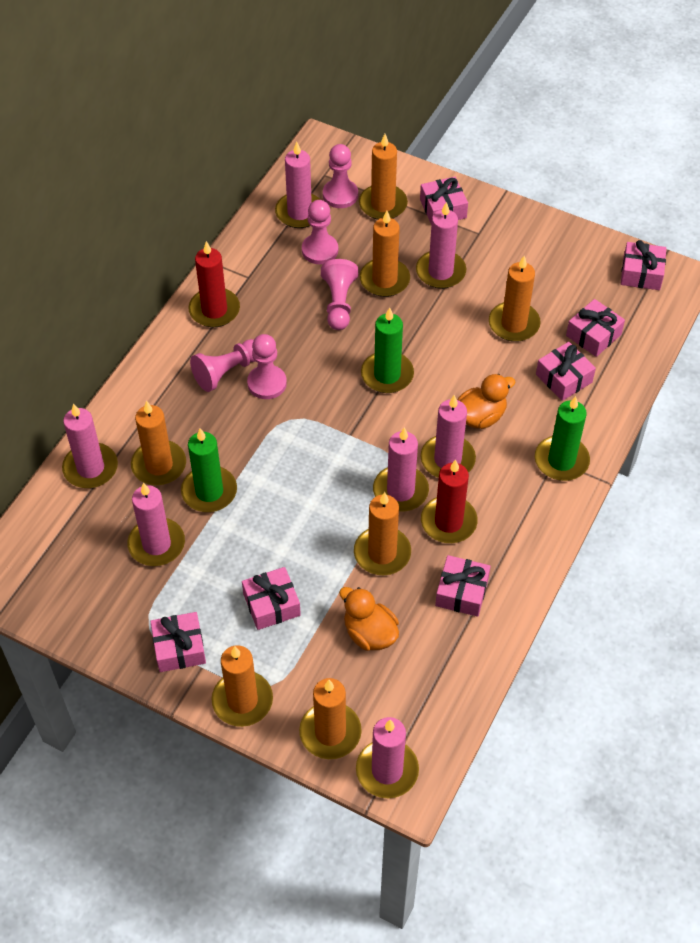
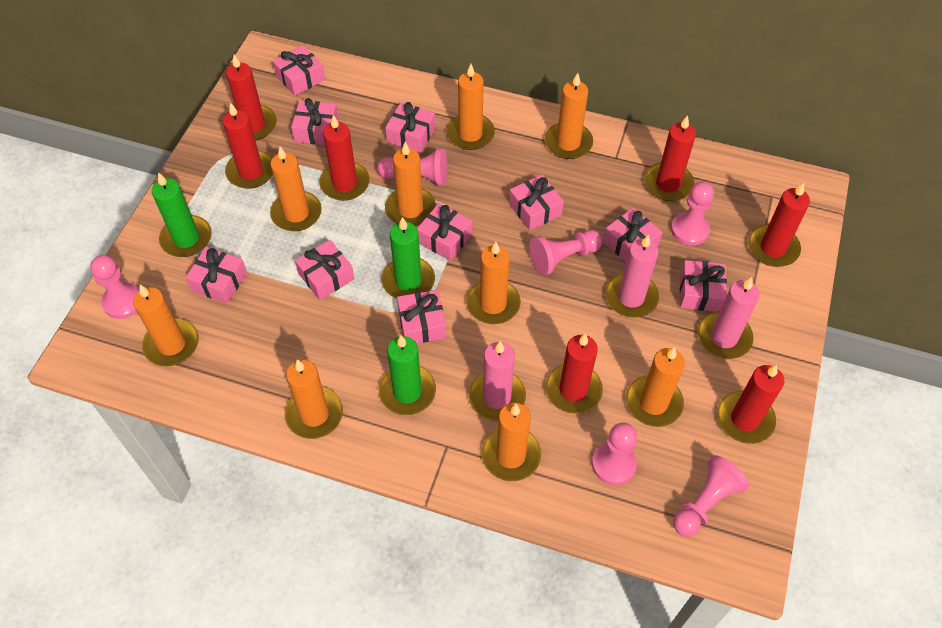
orange candle: [131,401,186,485] [212,645,273,727] [299,678,362,759] [354,492,411,575] [359,134,408,220] [360,211,410,297] [489,256,541,342] = 7 -> [133,285,199,366] [270,147,322,231] [285,359,343,439] [385,142,436,226] [446,64,495,150] [466,242,520,324] [481,403,541,481] [545,73,593,159] [626,347,685,427] = 9
orange duck: [339,587,399,651] [457,374,515,429] = 2 -> none = 0
pink candle: [62,403,118,488] [127,483,185,566] [275,142,320,228] [356,717,419,798] [373,428,429,512] [416,202,466,289] [421,395,476,478] = 7 -> [468,341,526,421] [605,234,659,318] [697,277,760,359] = 3
pink gift: [150,612,206,672] [242,567,301,630] [420,177,468,225] [435,555,491,617] [536,342,596,401] [566,299,625,357] [621,240,666,290] = 7 -> [185,247,247,304] [273,45,325,96] [291,98,339,145] [295,240,354,300] [385,102,436,153] [397,290,446,343] [417,203,472,261] [509,175,564,231] [603,208,663,262] [680,260,727,312] = 10
pink pawn: [190,339,255,392] [247,334,287,399] [302,200,338,264] [321,259,358,330] [323,144,358,208] = 5 -> [90,255,140,319] [377,148,447,186] [529,230,602,276] [592,423,637,485] [671,182,714,246] [673,455,750,537] = 6
red candle: [188,241,240,327] [421,459,478,543] = 2 -> [223,102,273,189] [226,55,277,141] [319,115,370,201] [545,334,603,414] [644,115,696,201] [717,365,784,444] [748,183,810,267] = 7

